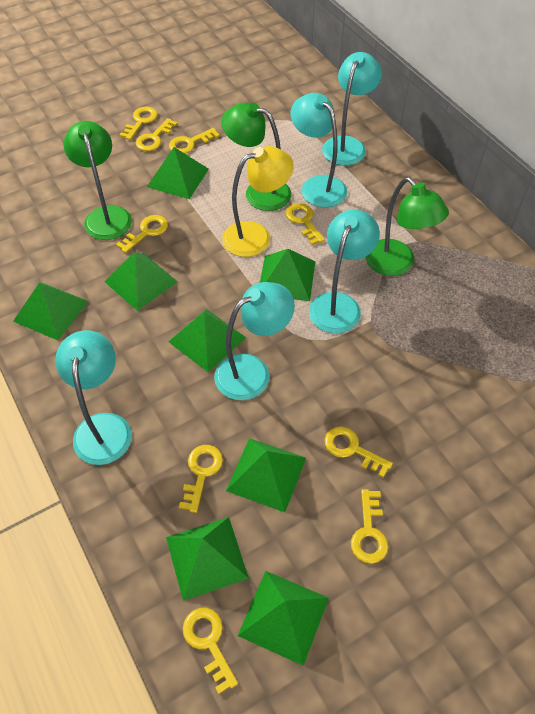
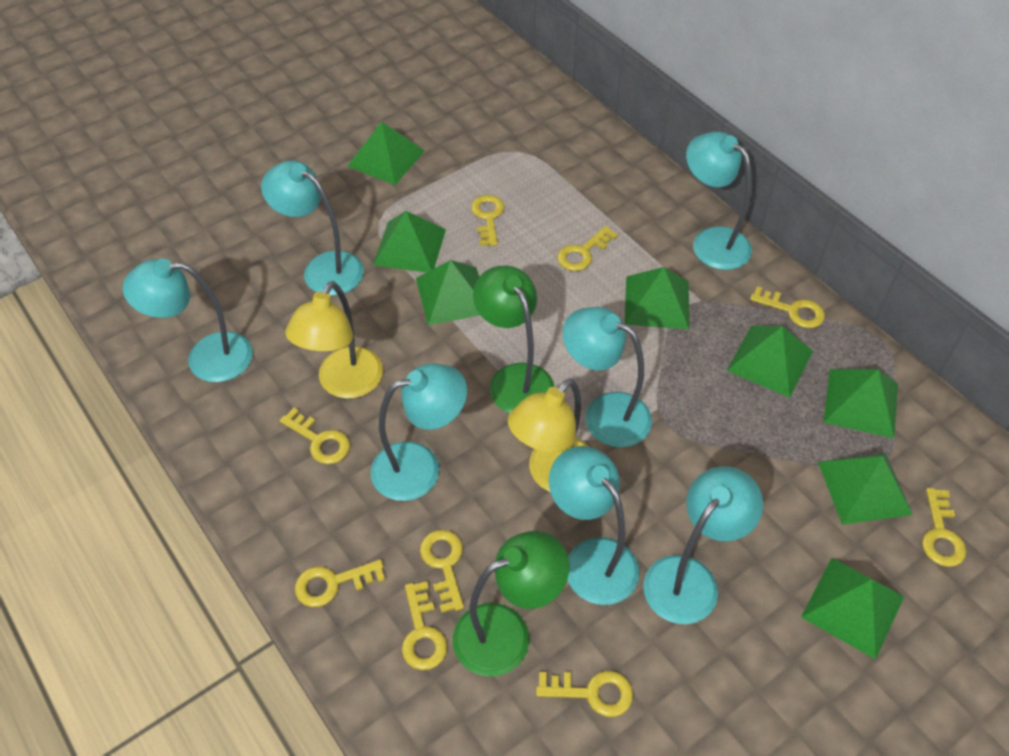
green lamp: [63,121,132,240] [221,103,291,211] [365,177,449,276] = 3 -> [453,531,569,677] [473,266,554,414] = 2
turquoise lamp: [55,330,132,465] [214,282,295,400] [291,93,347,207] [309,209,380,333] [322,52,382,166] = 5 -> [123,259,253,382] [261,161,364,296] [370,364,467,501] [549,446,639,605] [563,307,652,448] [643,466,763,624] [686,132,752,270] = 7
yellow lamp: [222,146,294,257] = 1 -> [285,281,383,399] [508,379,589,492] = 2

